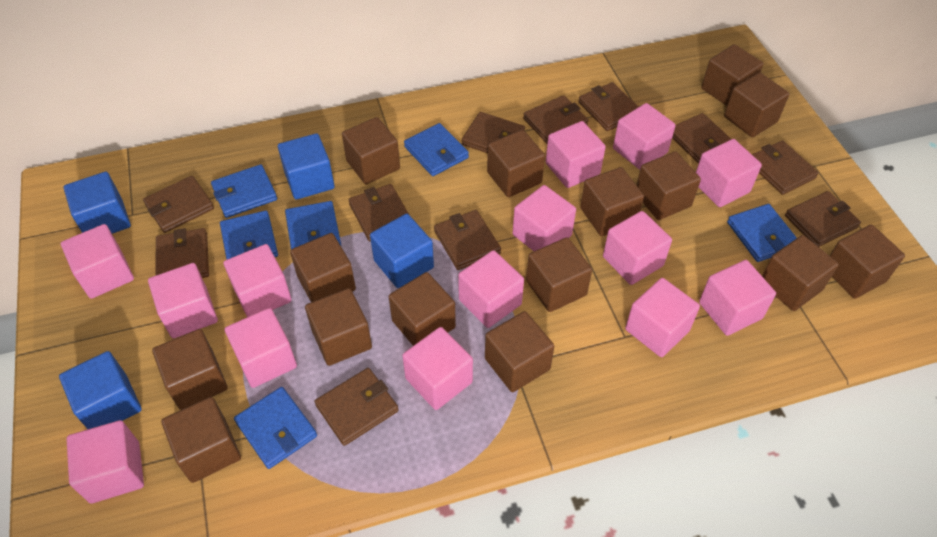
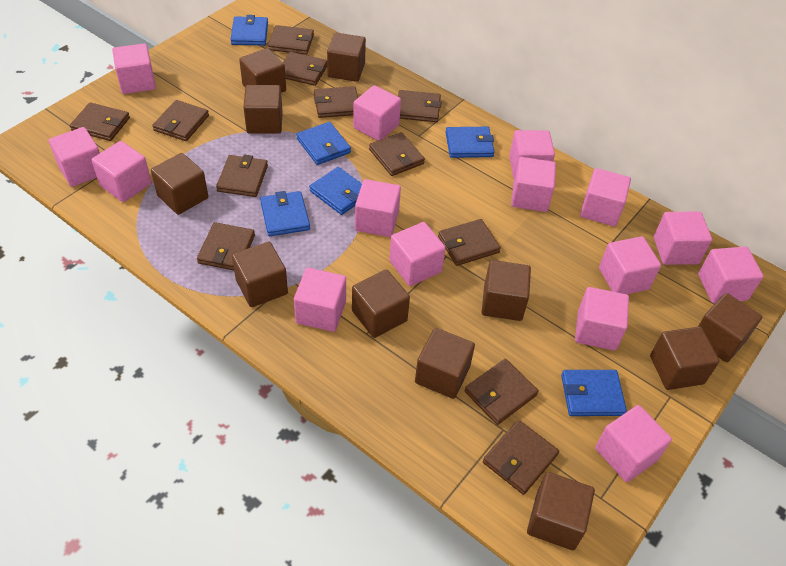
blue cube: [59,351,142,429] [63,172,131,234] [278,133,335,200] [370,214,434,288] = 4 -> none = 0
brown cube: [152,329,228,410] [161,397,241,483] [290,233,356,302] [305,288,372,366] [342,117,400,184] [389,272,456,346] [485,311,554,392] [487,130,545,197] [526,237,592,312] [580,167,644,236] [637,151,701,220] [701,44,764,106] [724,73,789,137] [762,235,839,311] [830,225,905,299] = 15 -> [151,153,208,215] [232,242,288,307] [239,48,286,93] [243,85,283,134] [327,33,366,82] [352,269,410,338] [415,328,475,399] [482,260,531,321] [527,472,595,550] [650,327,719,390] [698,293,762,362] = 11
brown wallet: [143,176,214,233] [155,228,209,278] [314,368,399,446] [349,184,409,242] [434,210,501,270] [462,112,525,153] [523,95,589,144] [578,82,638,131] [672,113,731,164] [752,140,819,195] [785,191,861,247] = 11 -> [70,102,130,141] [152,100,209,141] [197,222,255,270] [216,155,268,197] [268,25,314,55] [283,52,327,86] [314,86,358,118] [369,132,425,176] [398,90,441,122] [438,219,501,266] [465,359,539,425] [483,420,559,495] = 12
pink cube: [61,224,134,299] [66,420,144,504] [148,263,218,338] [223,244,292,317] [225,308,297,388] [402,327,473,410] [458,250,524,328] [513,185,576,251] [546,121,606,188] [603,211,672,285] [613,103,676,170] [625,278,700,357] [696,139,762,207] [699,260,776,336] = 14 -> [49,127,100,187] [91,141,152,202] [112,43,156,94] [294,268,346,332] [353,85,401,141] [355,179,401,237] [389,222,446,286] [509,130,555,179] [511,157,556,212] [575,287,629,351] [580,168,631,226] [595,405,672,482] [599,236,661,294] [654,212,712,265] [698,246,763,304] = 15

